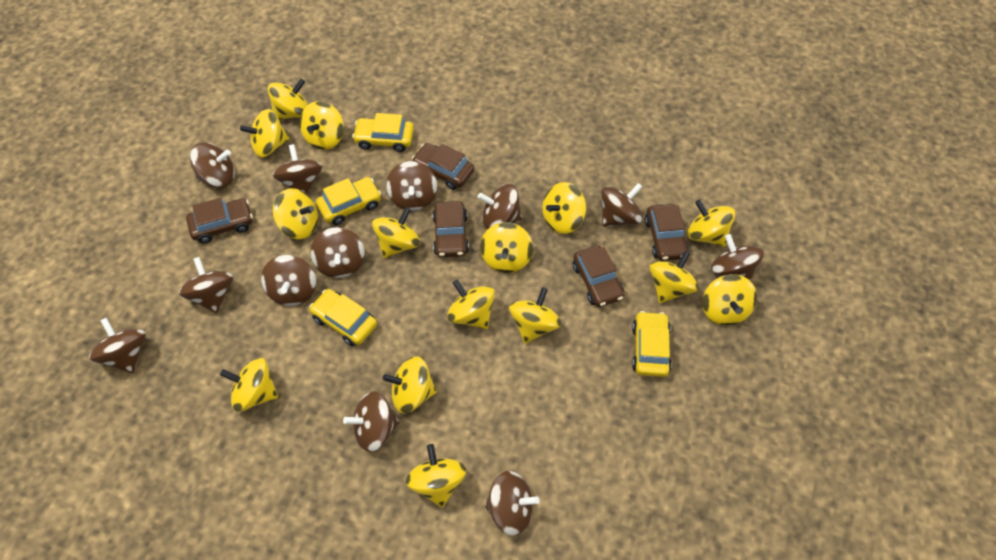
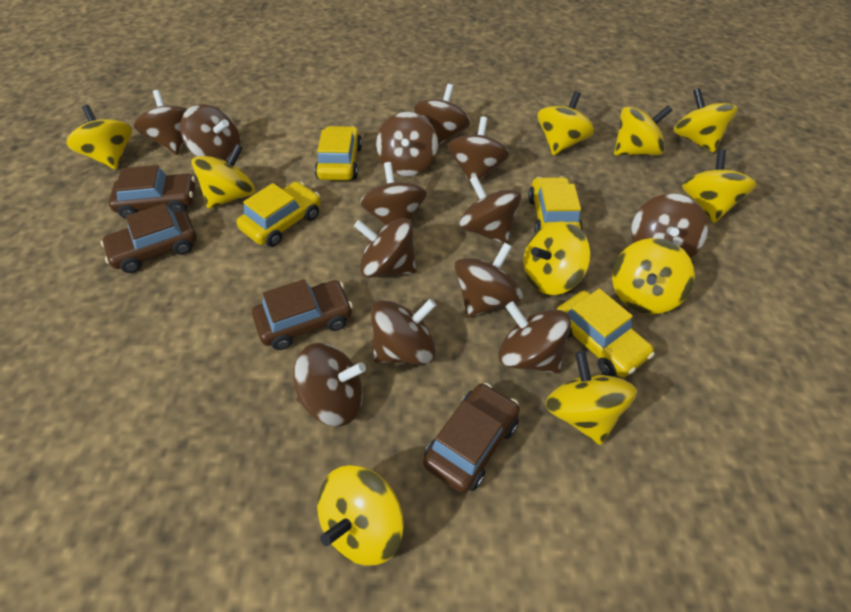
brown car: [186,198,253,244] [412,143,474,190] [432,201,469,257] [573,245,624,307] [645,204,689,261] = 5 -> [101,203,197,273] [109,165,195,219] [252,279,353,350] [423,383,520,493] = 4
brown spinning top: [89,318,146,373] [179,257,233,313] [190,143,235,187] [261,255,316,306] [272,144,323,194] [311,227,365,278] [343,391,399,452] [386,161,437,211] [478,184,522,230] [484,471,540,536] [602,183,642,227] [711,234,764,281] = 12 -> [134,90,187,155] [180,104,240,161] [293,343,366,426] [354,218,416,278] [360,162,427,225] [371,299,436,364] [376,112,438,176] [414,84,471,146] [448,116,510,186] [454,243,523,318] [459,176,521,244] [498,301,571,374] [631,193,708,258] = 13
yellow spinning top: [220,358,278,412] [240,109,289,157] [268,79,308,120] [273,188,318,239] [300,101,344,150] [372,207,420,258] [382,356,437,413] [406,444,466,507] [447,279,495,329] [480,222,533,273] [509,287,562,344] [542,182,586,234] [649,251,699,303] [687,200,735,247] [702,274,757,326] = 15 -> [66,105,132,170] [191,144,255,209] [317,465,404,566] [523,221,591,295] [538,91,595,155] [545,351,637,445] [612,238,695,314] [614,105,673,156] [673,88,738,152] [682,149,757,223] = 10

